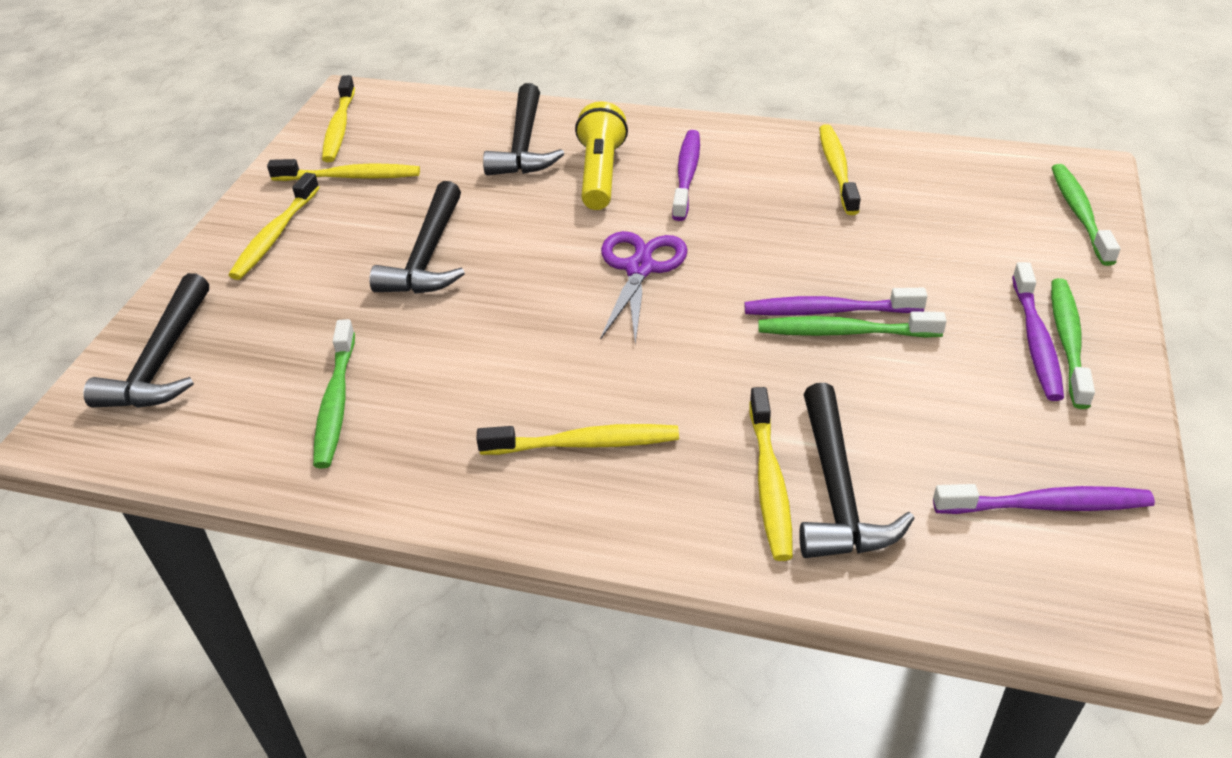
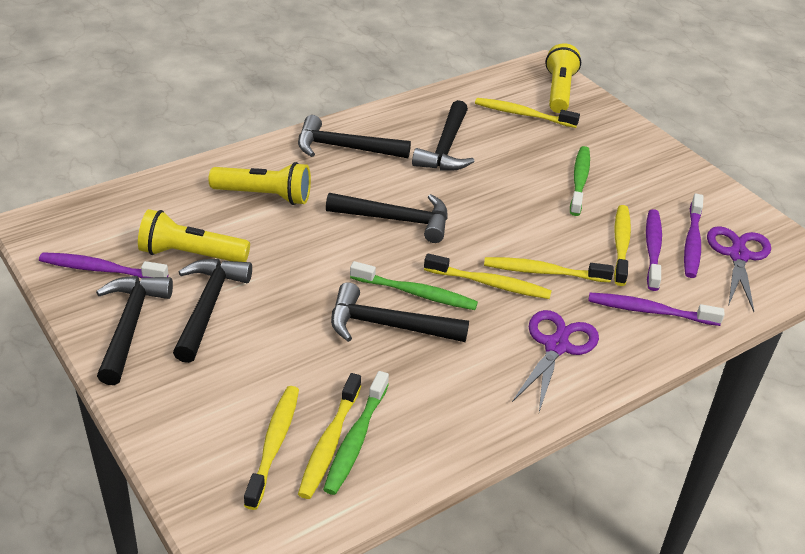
black hammer: [83,273,209,408] [370,181,465,294] [483,83,564,175] [799,383,915,558] = 4 -> [96,276,173,385] [173,259,252,363] [298,115,411,158] [326,193,448,243] [331,282,469,342] [412,100,475,171] = 6
green toothbrush: [313,319,355,469] [758,311,947,338] [1051,164,1120,266] [1051,278,1095,409] = 4 -> [323,371,389,495] [350,261,478,310] [570,146,590,216] = 3
purple scissors: [600,231,688,344] = 1 -> [512,310,599,412] [707,226,771,312] = 2
yellow flashlight: [575,101,628,210] = 1 -> [138,209,250,262] [208,162,311,205] [545,43,581,113] = 3

